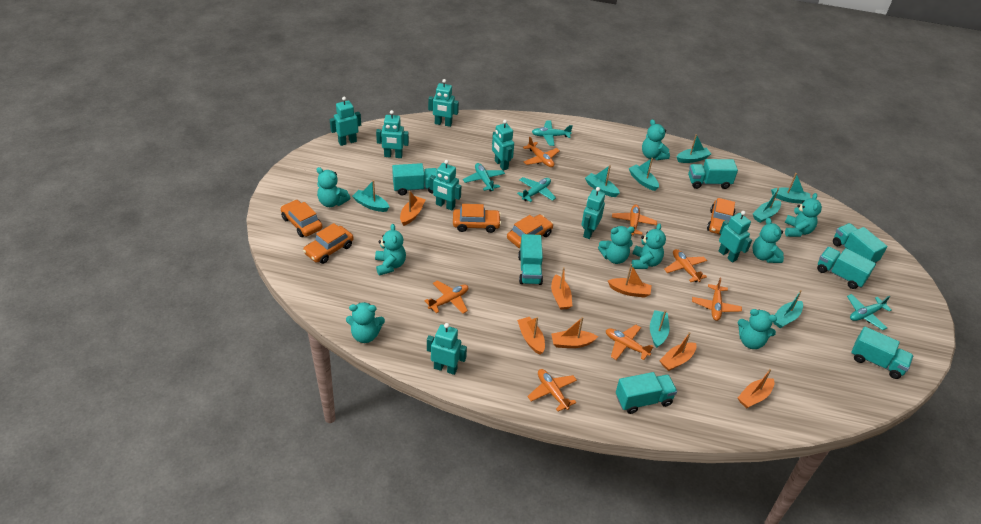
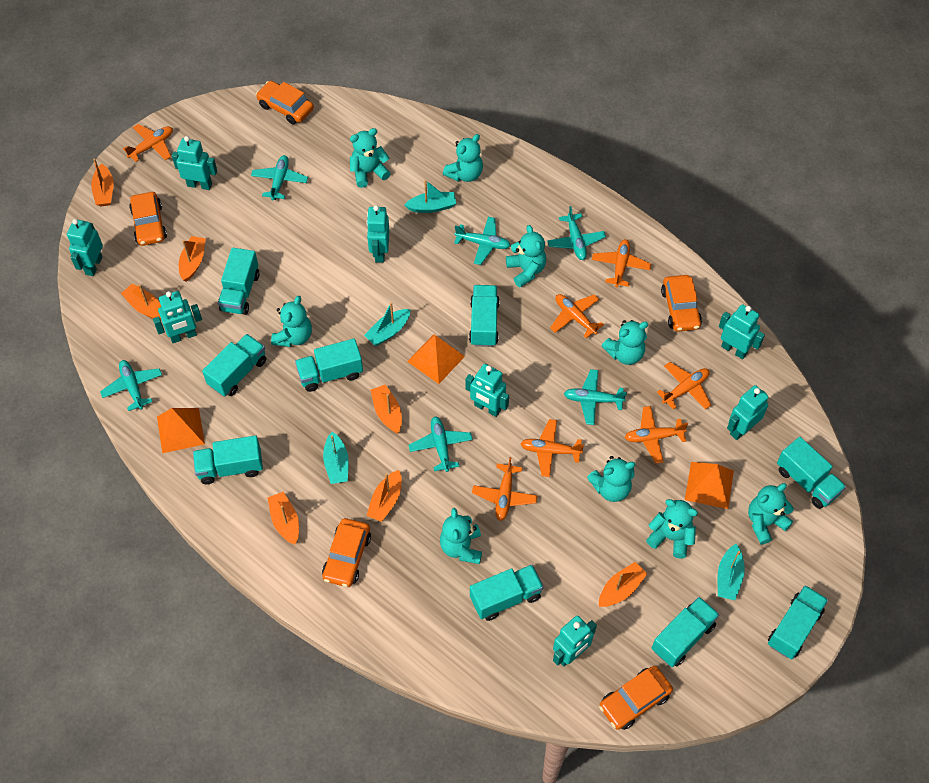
orange pyramid: none = 0 -> [157,408,205,453] [407,334,465,384] [685,462,734,509] = 3
turquoise boat: [352,180,389,212] [585,165,620,197] [629,158,659,191] [650,310,670,348] [677,134,711,163] [753,188,781,223] [771,173,810,204] [773,290,803,328] = 8 -> [323,432,349,484] [364,302,411,346] [404,180,456,213] [718,544,745,600] = 4
turquoise plane: [463,163,505,192] [517,177,556,202] [532,120,573,146] [847,294,892,330] = 4 -> [100,360,162,411] [251,155,308,200] [409,416,473,472] [454,217,511,265] [547,206,606,260] [564,369,627,425] = 6
turquoise truck: [392,163,437,195] [518,234,543,285] [616,372,677,414] [688,159,738,189] [817,247,876,289] [833,223,887,263] [851,327,913,379] = 7 -> [193,435,263,484] [202,334,266,396] [218,248,259,315] [295,339,363,392] [469,285,500,347] [470,565,544,621] [652,597,719,667] [768,585,828,659] [777,437,846,509] = 9

